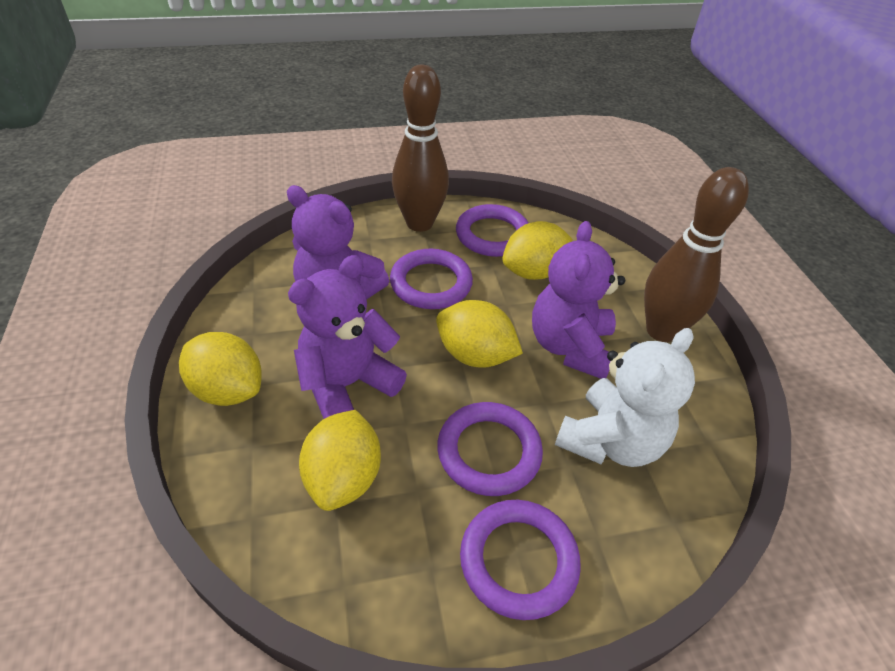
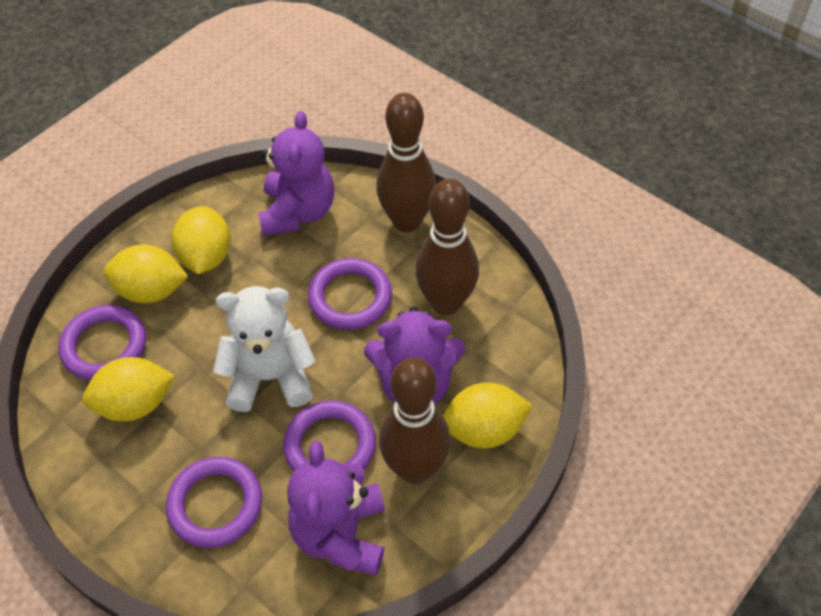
brown bowling pin: [392,65,449,232] [644,167,749,342] = 2 -> [376,93,436,232] [379,357,451,484] [415,179,479,315] = 3

